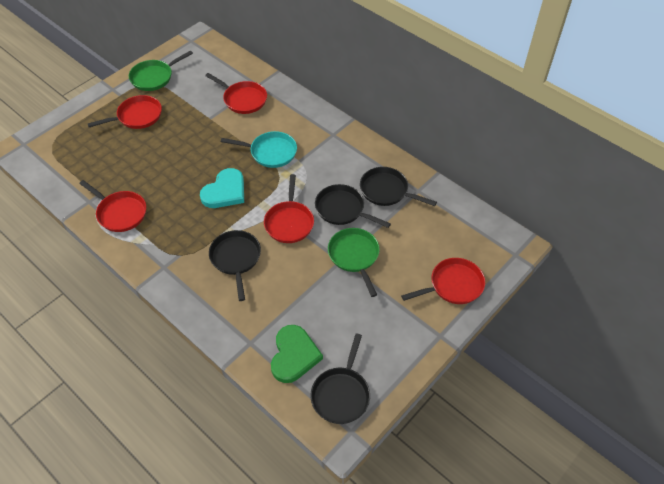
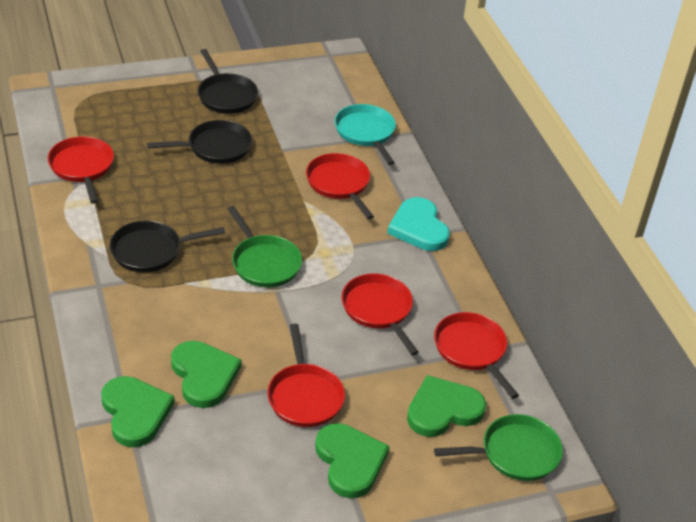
black pan: [209,230,261,301] [310,333,370,424] [315,184,391,228] [360,167,437,206] = 4 -> [110,220,225,272] [147,120,252,164] [198,49,258,114] = 3
green heart: [271,325,323,383] = 1 -> [101,376,175,447] [171,341,241,408] [315,423,390,498] [407,375,486,437] = 4

